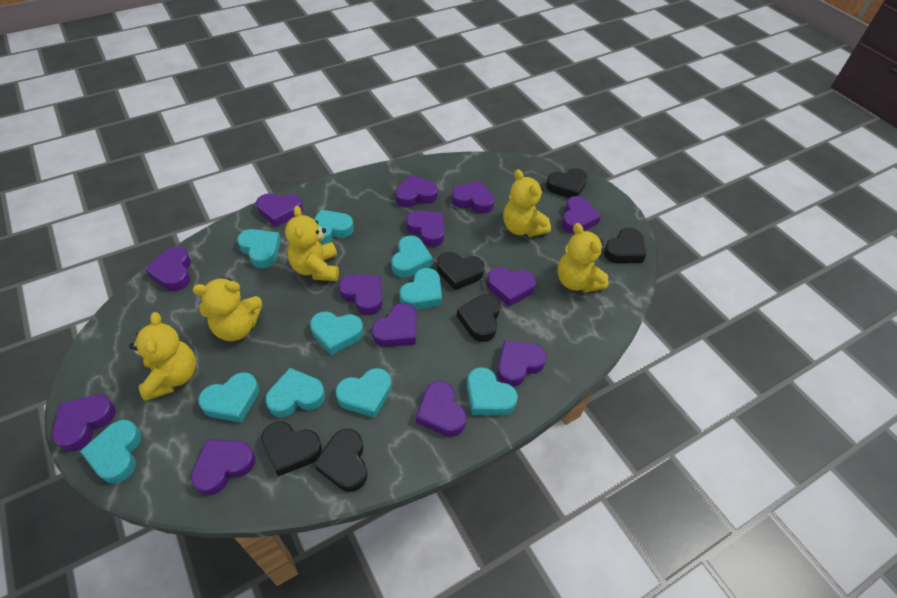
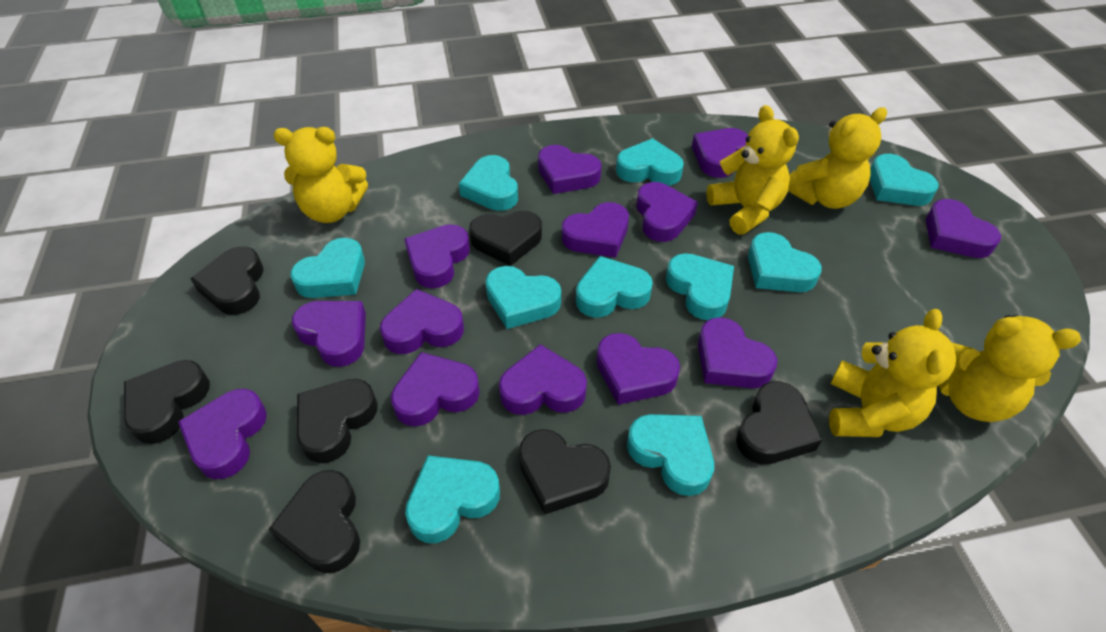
black heart: [261,422,322,477] [314,429,367,492] [437,252,485,290] [457,294,500,342] [546,168,588,198] [604,228,646,263] = 6 -> [124,360,210,444] [191,247,264,315] [269,470,360,573] [297,379,378,463] [469,211,542,266] [519,429,611,514] [736,381,823,465] = 7

